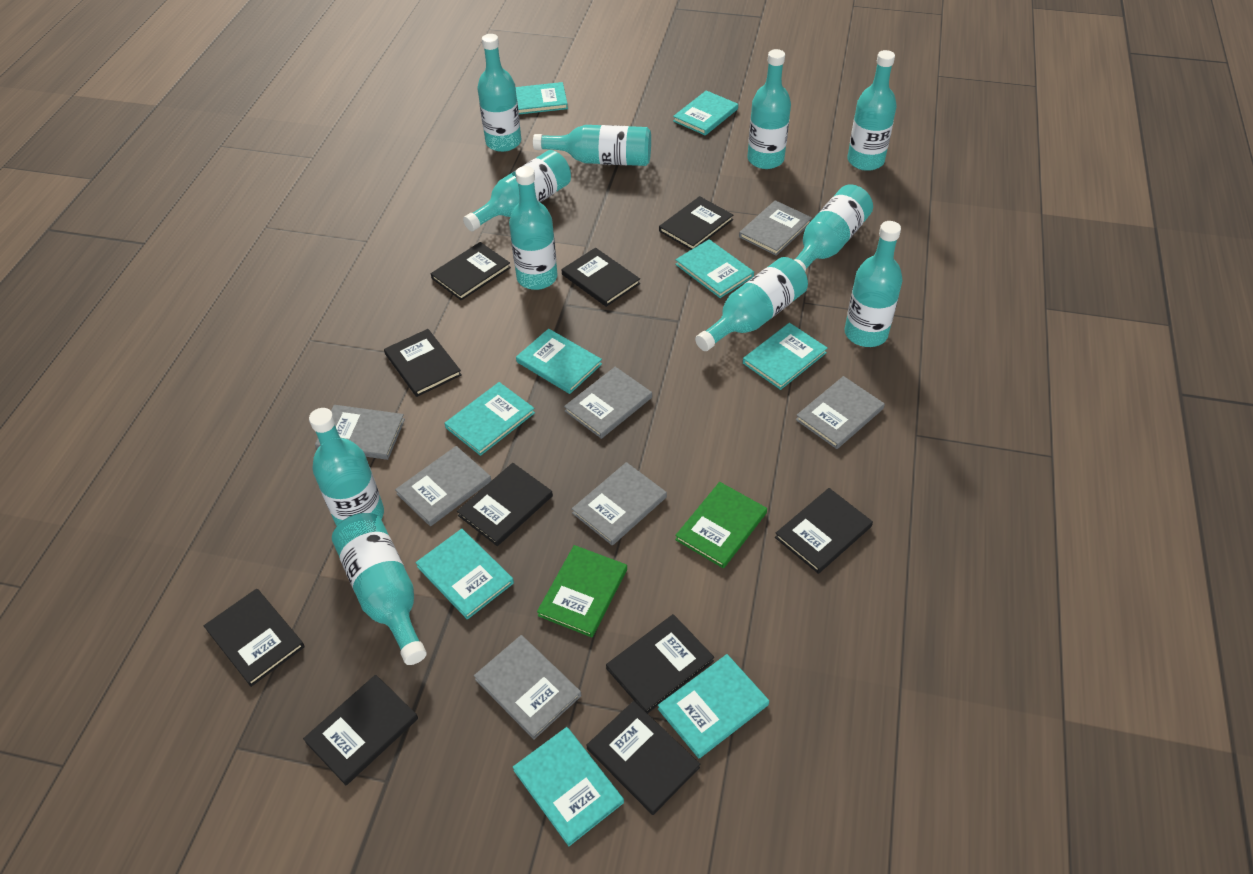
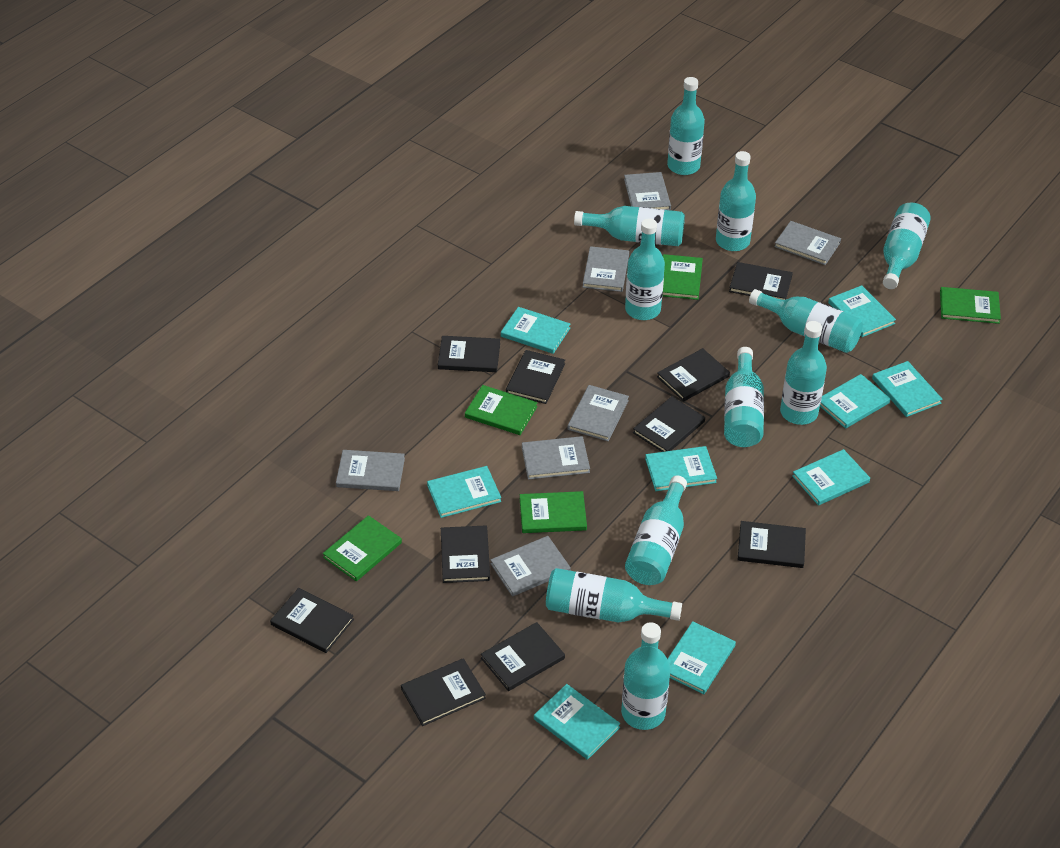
green book: [537,545,627,637] [675,482,767,568] = 2 -> [323,515,402,581] [465,385,538,435] [520,491,587,533] [662,254,703,300] [940,287,1001,324] = 5

